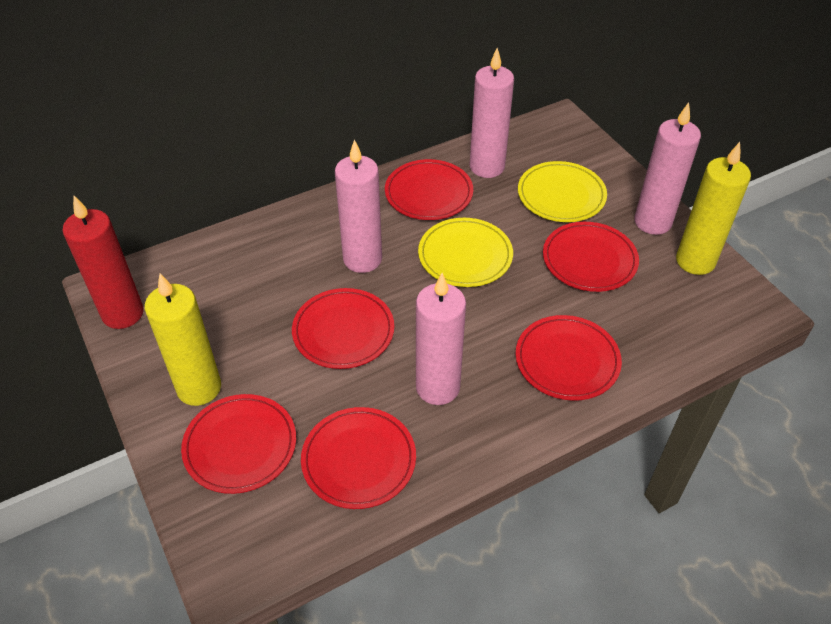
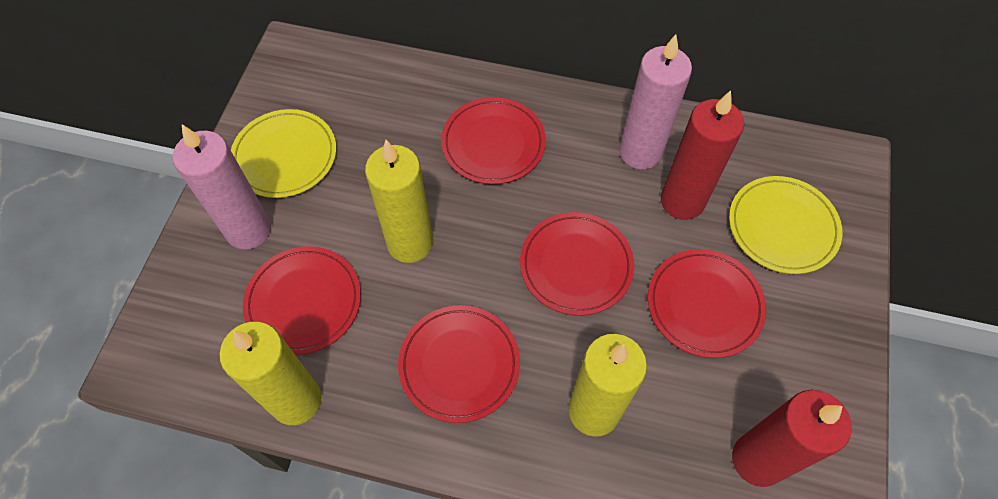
pink candle: [335,140,382,273] [416,273,466,405] [470,48,514,178] [634,102,701,235] = 4 -> [172,124,271,250] [619,35,692,169] = 2
red candle: [62,196,143,329] = 1 -> [661,90,744,220] [732,390,852,487] = 2
red plate: [181,394,296,494] [292,288,394,369] [301,407,416,509] [385,159,473,220] [515,315,622,401] [543,222,639,292] = 6 -> [243,246,361,355] [398,305,520,423] [441,97,546,184] [520,212,634,316] [648,249,766,358] = 5
yellow candle: [145,274,221,406] [676,142,751,275] = 2 -> [219,322,321,425] [365,140,433,263] [569,334,647,436] = 3

